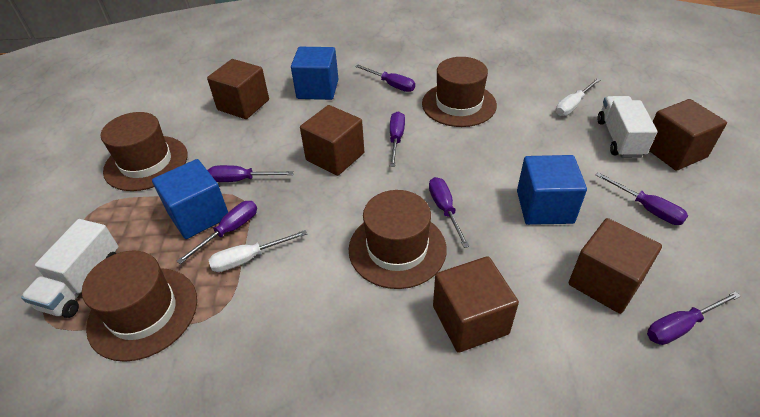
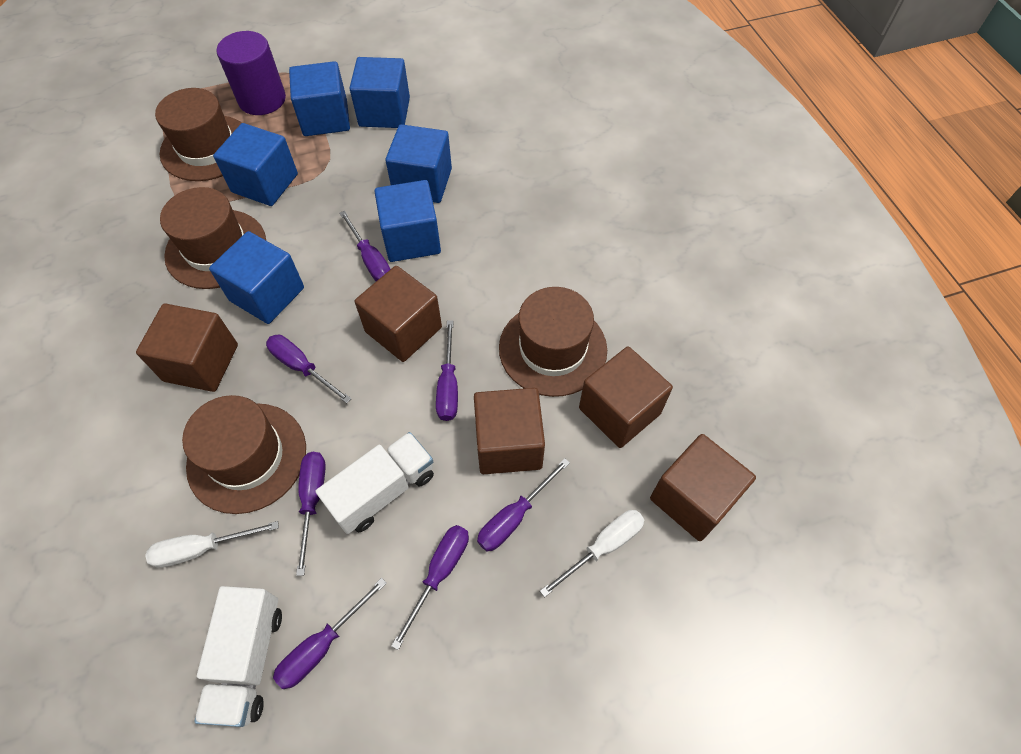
blue cube: [152,159,228,239] [291,47,339,100] [517,155,587,225] = 3 -> [209,231,304,324] [213,123,298,206] [289,61,350,136] [349,57,410,128] [374,180,441,262] [385,124,452,203] = 6
purple cylinder: none = 0 -> [216,31,286,115] = 1

